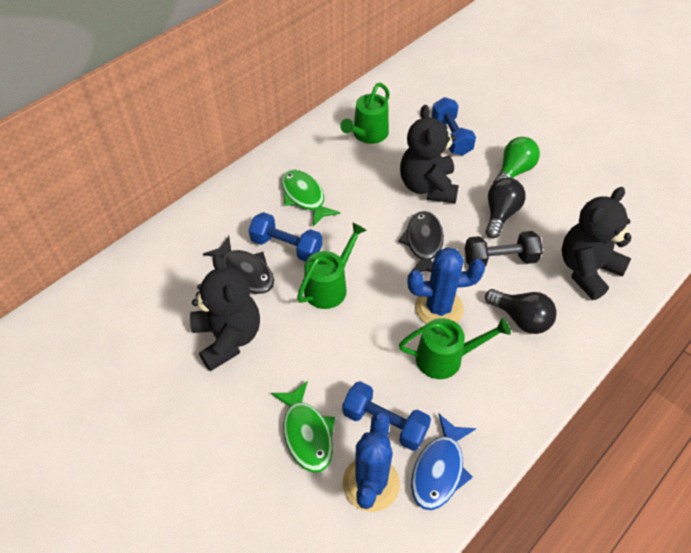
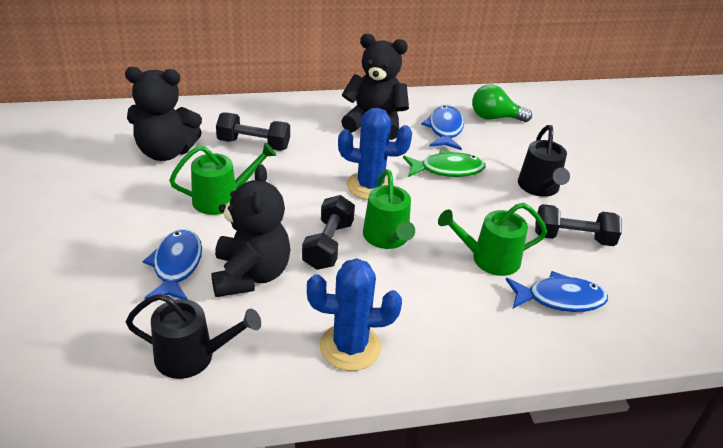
black dumbbell: [465,231,543,267] = 1 -> [216,113,290,151] [302,195,355,270] [535,204,622,246] = 3
black fish: [203,236,274,294] [398,211,444,274] = 2 -> none = 0
black light bulb: [485,178,526,239] [485,289,557,334] = 2 -> none = 0
black watering can: none = 0 -> [126,293,261,379] [518,125,570,197] = 2
blue dumbbell: [249,212,322,262] [343,381,431,451] [432,97,476,156] = 3 -> none = 0
blue fish: [411,414,476,510] = 1 -> [143,229,202,300] [421,105,464,150] [506,271,608,312] = 3
green fish: [271,381,335,473] [281,169,340,226] = 2 -> [403,150,485,177] = 1

